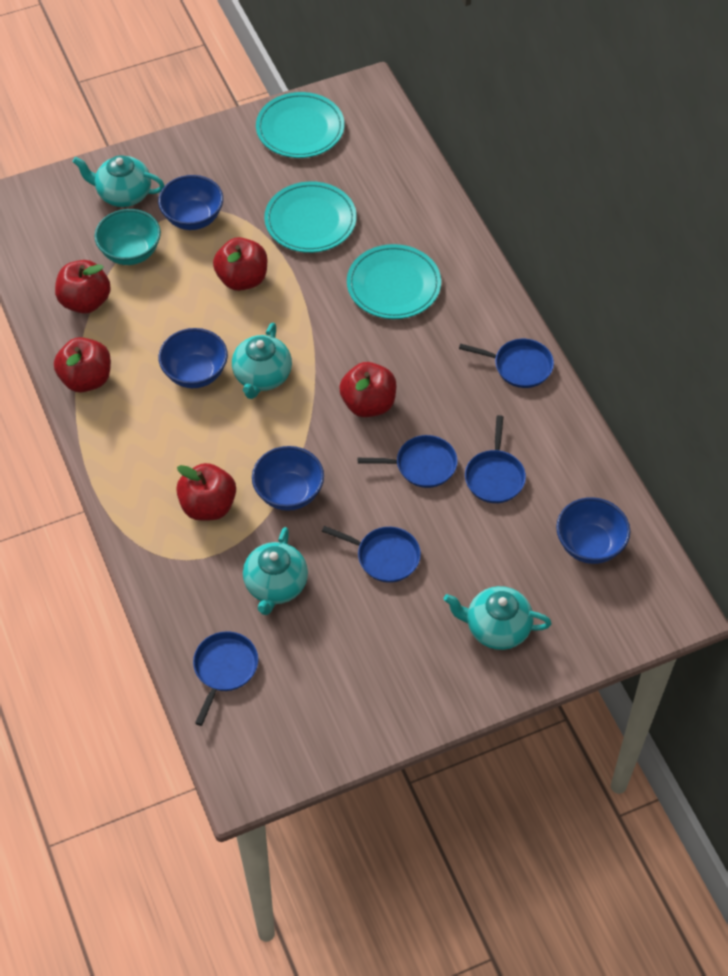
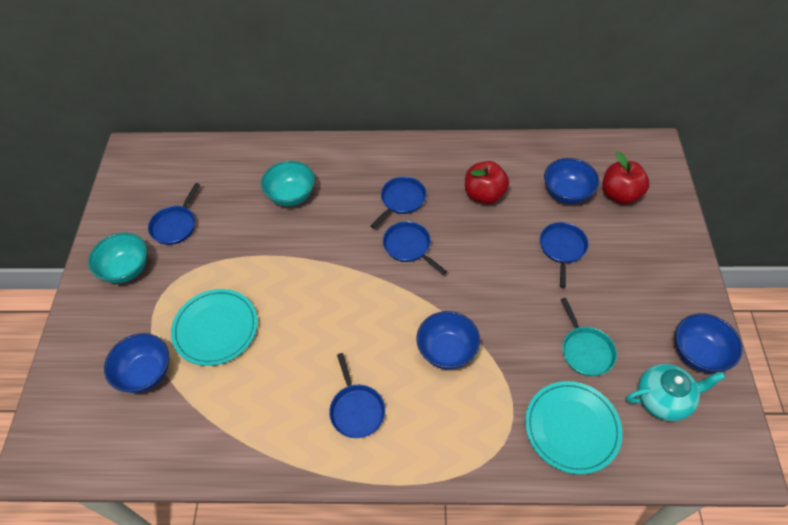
red apple: [54,337,111,393] [55,260,111,314] [176,463,236,521] [213,237,267,291] [339,362,396,417] = 5 -> [465,161,509,204] [602,152,649,204] = 2
turquoise bowl: [94,209,161,265] = 1 -> [88,232,147,283] [261,161,315,206] = 2
turquoise pan: none = 0 -> [561,298,617,376] = 1
turquoise plate: [256,92,344,158] [264,181,357,253] [347,244,441,319] = 3 -> [171,289,258,366] [525,381,623,474] = 2
turquoise teapot: [72,155,165,207] [232,323,292,399] [243,527,308,615] [444,586,551,650] = 4 -> [626,364,726,421] = 1

